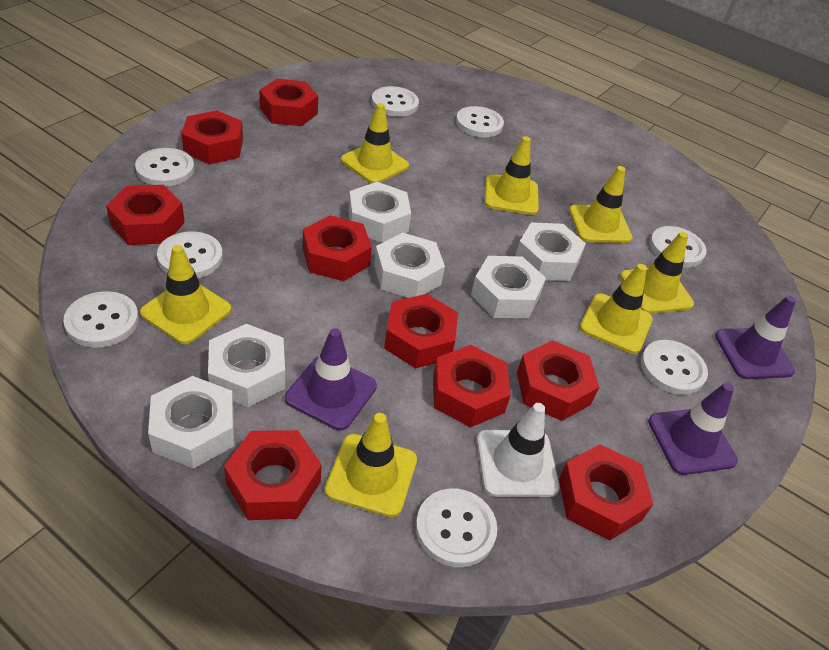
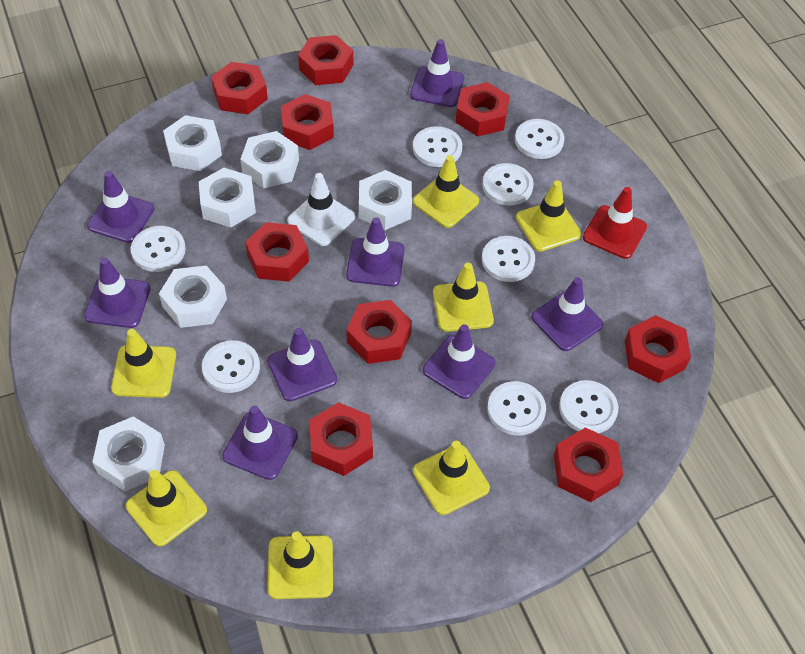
purple traffic cone: [285,328,377,431] [648,382,738,475] [715,296,796,379] = 3 -> [84,258,150,328] [87,171,154,243] [222,406,298,480] [267,328,337,401] [346,217,405,287] [410,39,464,107] [423,324,496,399] [531,277,603,351] = 8
red traffic cone: none = 0 -> [583,187,647,259] = 1

